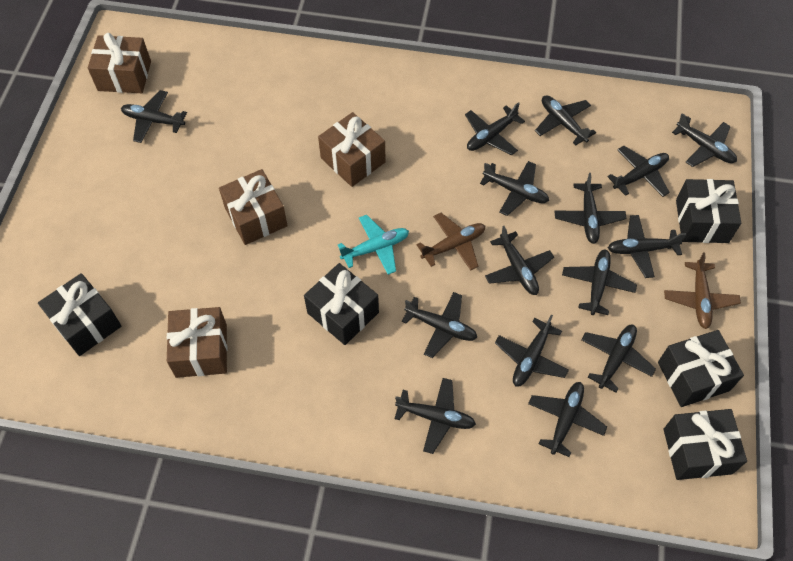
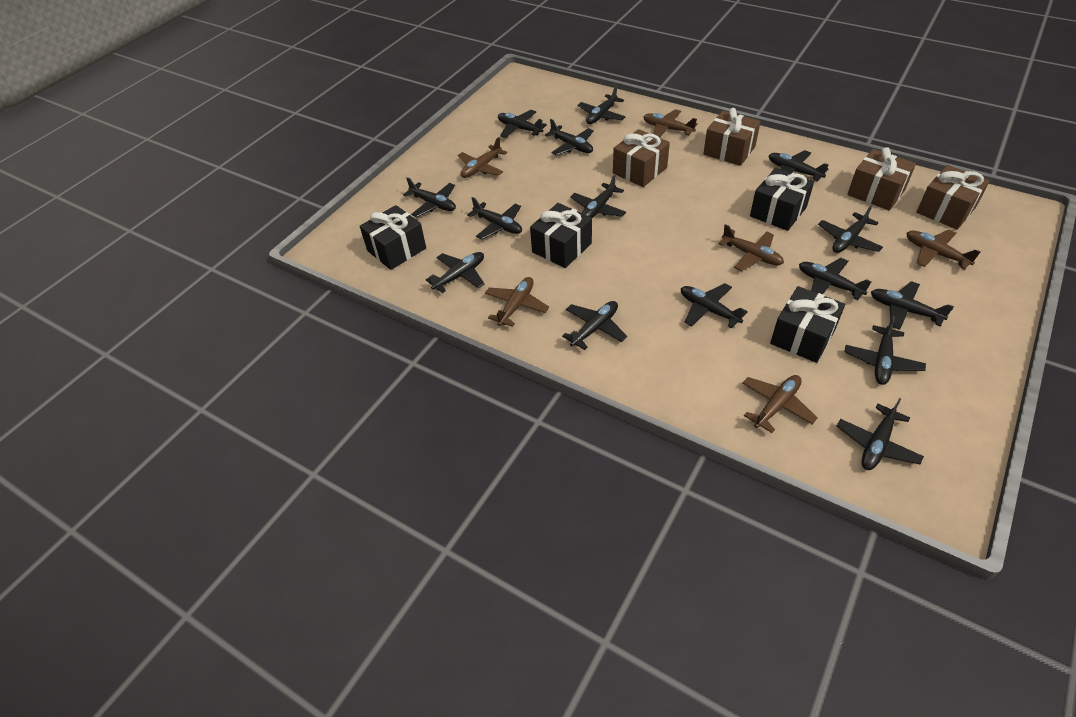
black gift: [38,273,122,356] [304,263,379,345] [658,330,744,407] [663,409,747,480] [676,179,741,243] = 5 -> [360,205,426,270] [530,203,592,268] [750,168,814,231] [770,286,845,363] = 4
brown plane: [417,213,485,271] [664,252,741,329] = 2 -> [457,137,507,178] [485,277,549,327] [643,109,698,138] [718,224,784,271] [742,375,818,433] [907,230,980,269] = 6
turquoise plane: [338,215,409,275] = 1 -> none = 0

